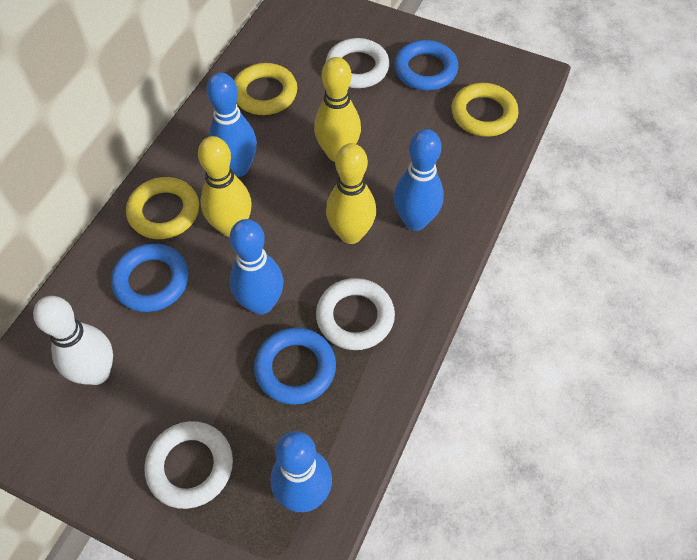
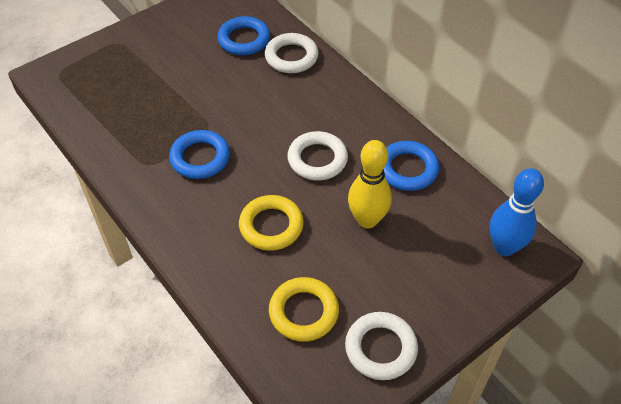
blue bowling pin: [206,73,257,177] [230,219,283,315] [271,431,332,512] [394,129,444,231] = 4 -> [489,168,544,256] = 1
white bowling pin: [33,296,113,385] = 1 -> none = 0
yellow bowling pin: [198,136,252,237] [314,57,361,162] [326,143,376,244] = 3 -> [348,140,392,228] = 1
yellow ring: [126,177,199,239] [234,63,297,115] [451,83,519,137] = 3 -> [239,195,304,251] [269,277,339,342] = 2

